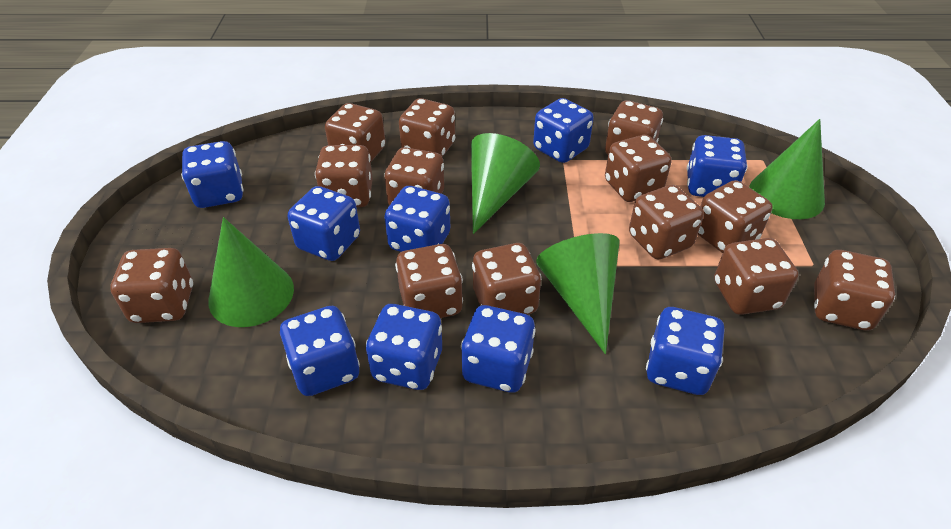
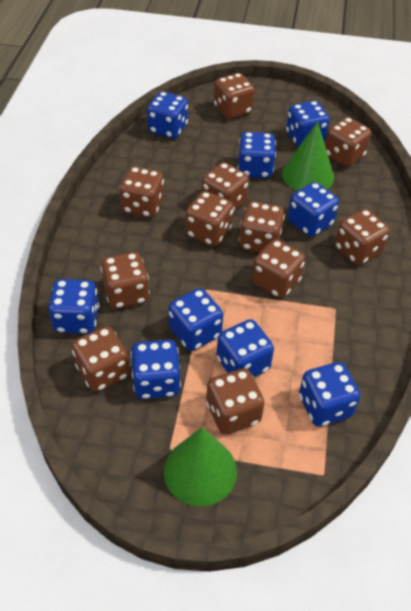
brown dice: [110,248,193,323] [315,145,373,207] [325,103,386,163] [384,147,444,206] [395,244,463,318] [399,98,455,157] [472,243,541,315] [605,100,663,154] [605,135,672,202] [629,185,704,259] [698,180,773,253] [714,238,798,315] [814,250,895,330] = 13 -> [72,326,130,392] [100,252,150,309] [119,166,164,218] [186,191,233,246] [202,162,249,212] [206,368,265,435] [214,73,255,119] [239,201,285,252] [252,239,305,298] [325,117,371,167] [335,209,390,265] = 11
green cone: [208,217,294,327] [471,133,540,234] [536,233,620,354] [749,119,825,219] = 4 -> [164,427,237,506] [282,122,334,191] = 2

